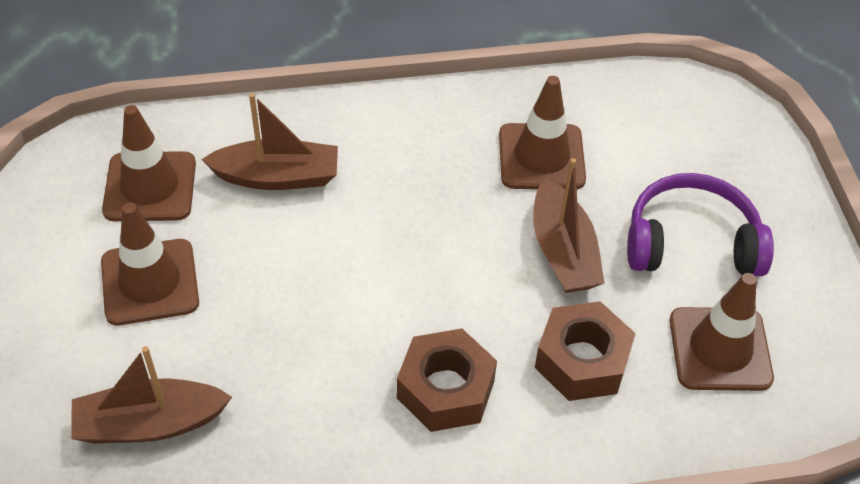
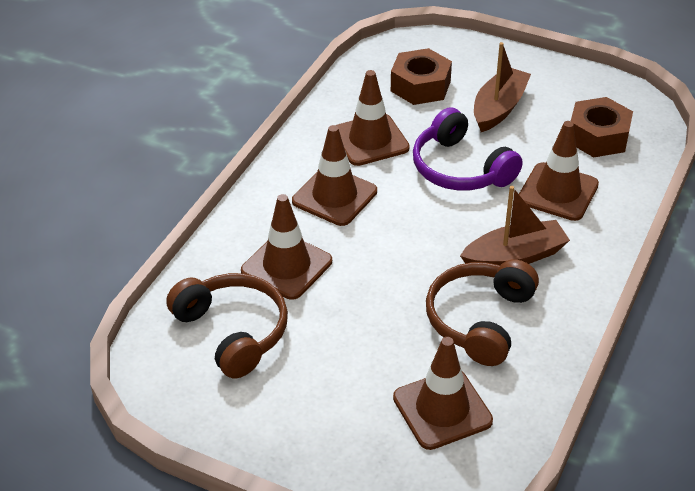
brown boat: [71,346,232,443] [201,93,338,190] [533,158,604,293] = 3 -> [460,186,570,265] [474,42,531,132] = 2
brown headphones: none = 0 -> [166,273,288,379] [426,260,539,366] = 2
brown traffic cone: [101,203,199,325] [102,105,196,221] [499,76,586,189] [670,273,774,391] = 4 -> [241,194,332,300] [292,125,377,226] [335,70,410,166] [393,337,493,450] [519,121,599,221] = 5

